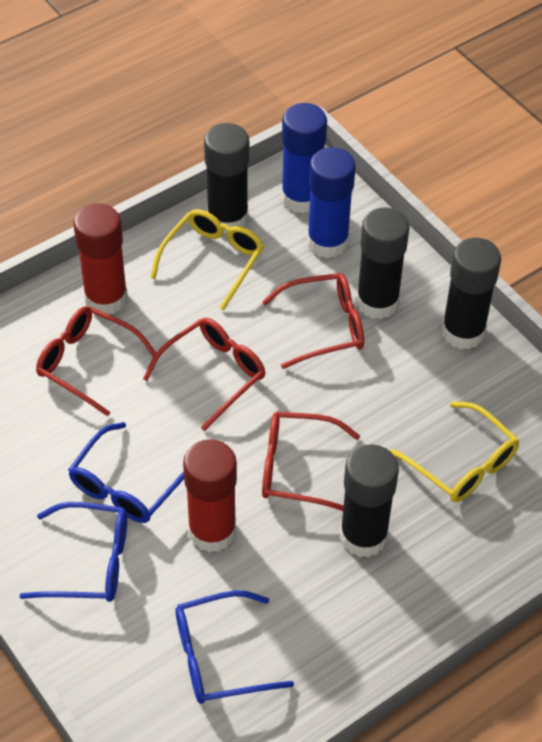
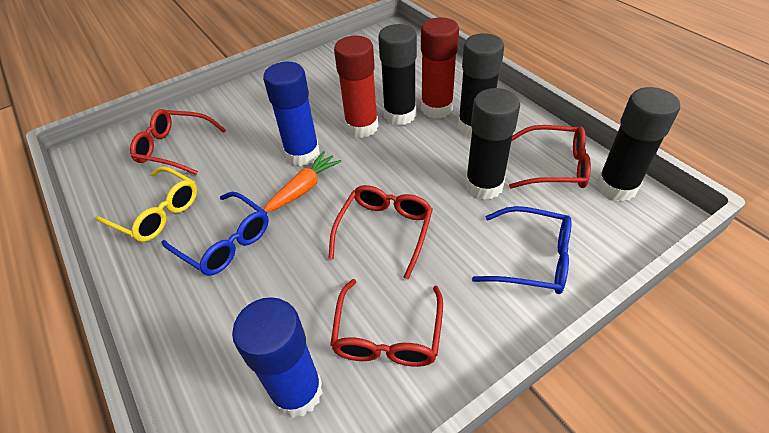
blue glasses: [19,502,127,602] [68,422,184,523] [176,591,294,704] = 3 -> [161,192,269,276] [472,206,572,294] = 2
orange carrot: none = 0 -> [263,151,342,212] = 1
yellow glasses: [150,209,264,310] [390,401,519,502] = 2 -> [95,167,197,242] = 1

